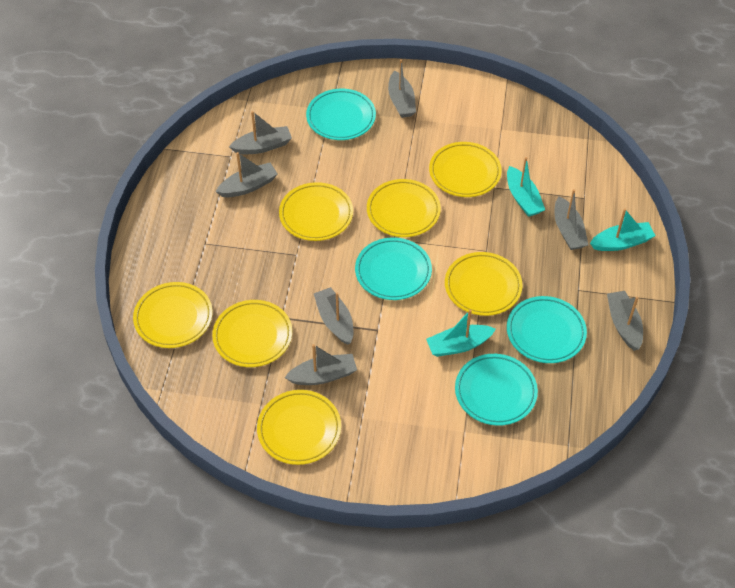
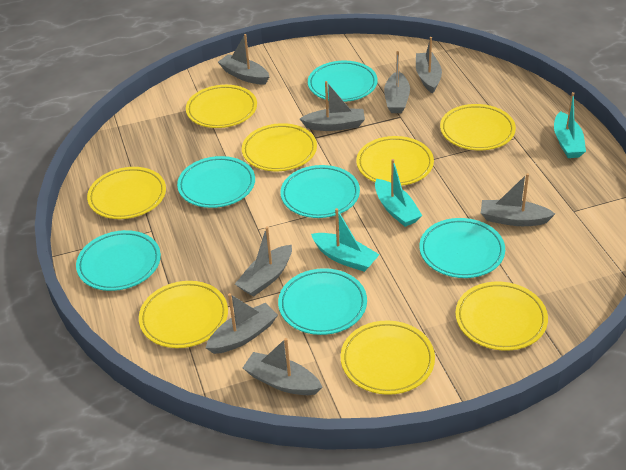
grey boat: [216,152,278,197] [229,111,292,154] [284,344,357,385] [314,287,354,345] [388,59,416,118] [554,189,588,250] [607,291,643,351] = 7 -> [205,293,278,354] [218,34,269,85] [235,226,292,297] [243,338,323,395] [300,81,365,131] [384,51,410,113] [416,37,442,94] [481,173,555,226] = 8
turquoise plate: [306,89,376,140] [355,238,432,300] [455,354,538,426] [507,296,587,363] = 4 -> [76,230,161,291] [177,156,255,208] [278,268,367,335] [281,165,360,218] [308,61,378,102] [419,218,505,278] = 6
yellow plate: [133,282,213,348] [212,300,292,367] [257,390,341,465] [279,182,353,241] [367,179,441,237] [429,142,502,197] [445,252,522,316] = 7 -> [87,167,166,219] [139,281,228,348] [186,85,257,128] [242,123,317,171] [341,320,435,395] [356,136,434,186] [440,104,516,150] [455,282,548,350] = 8

